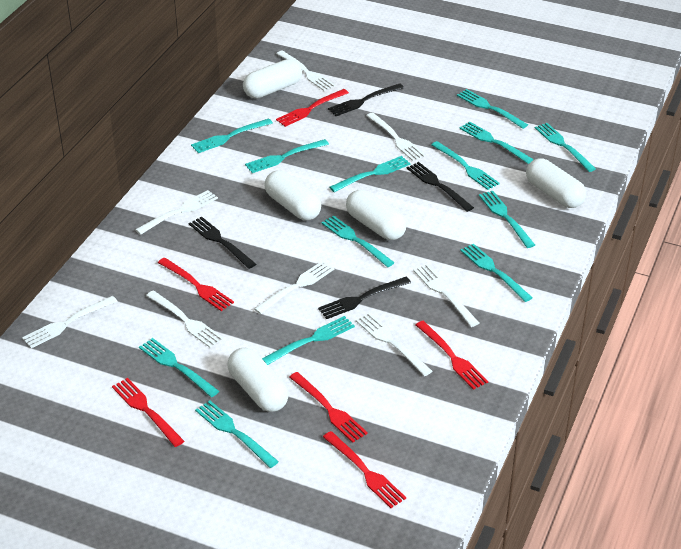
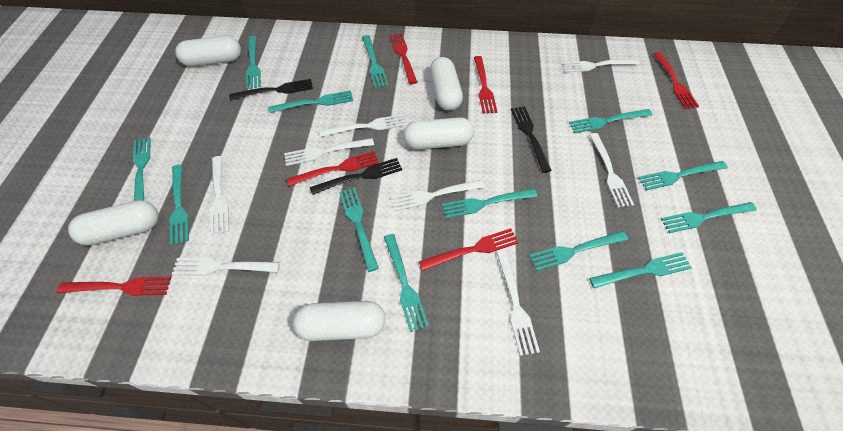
black fork: [188,217,256,269] [318,277,411,319] [328,83,404,116] [407,162,474,212] = 4 -> [229,79,313,100] [310,158,402,195] [511,106,552,173] = 3

